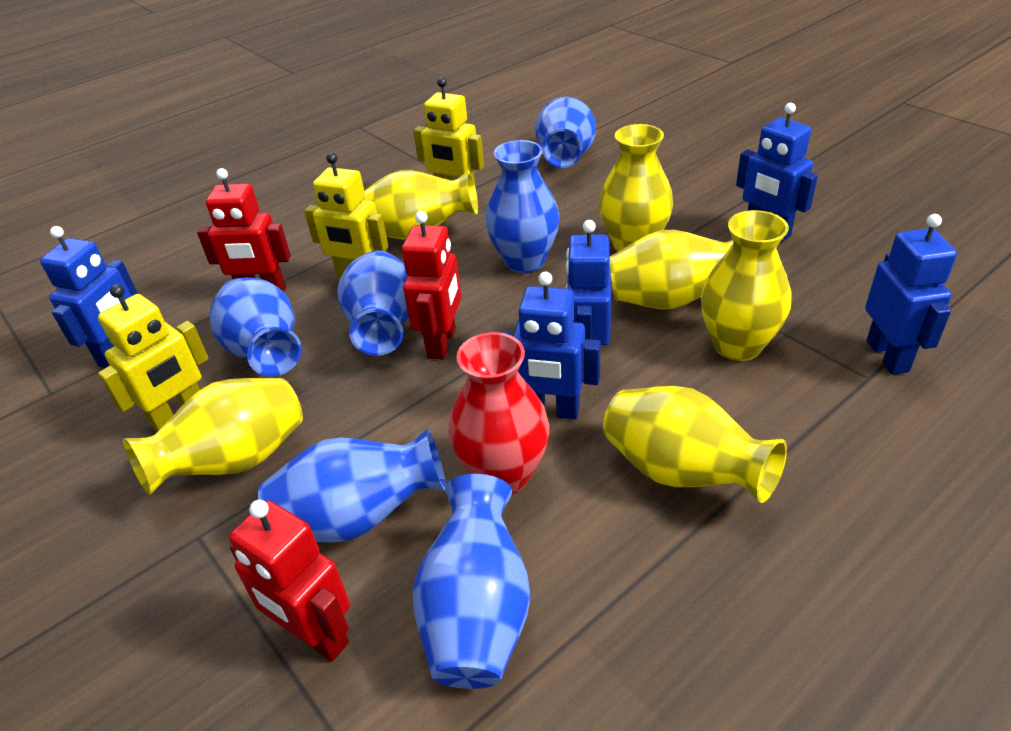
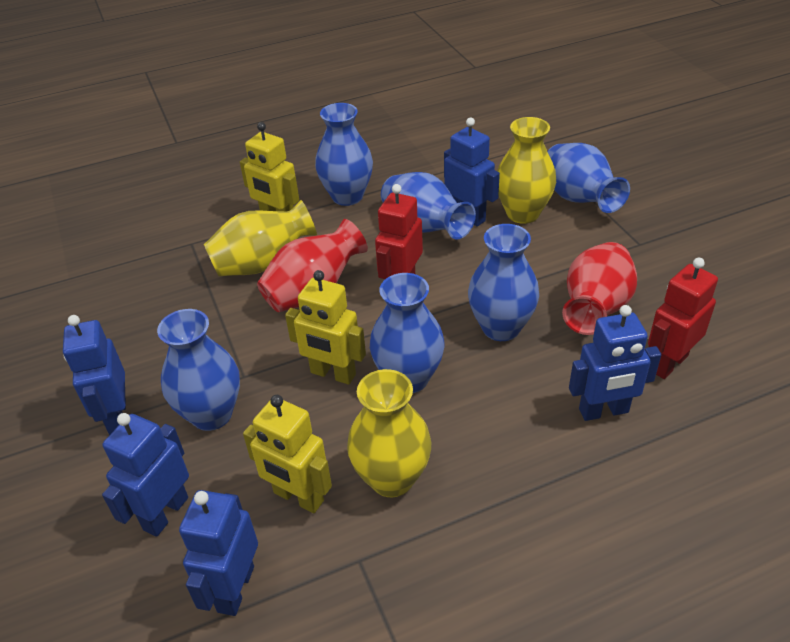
red robot: [197,168,291,292] [229,500,350,661] [402,211,461,360] = 3 -> [375,184,423,279] [648,258,718,379] = 2
red vase: [448,332,549,494] = 1 -> [257,219,368,312] [562,242,637,335] = 2
yellow vase: [123,378,303,495] [363,170,478,240] [599,124,673,252] [603,386,787,503] [610,230,733,309] [701,210,791,361] = 6 -> [204,200,317,276] [347,369,431,497] [497,117,556,224] = 3

